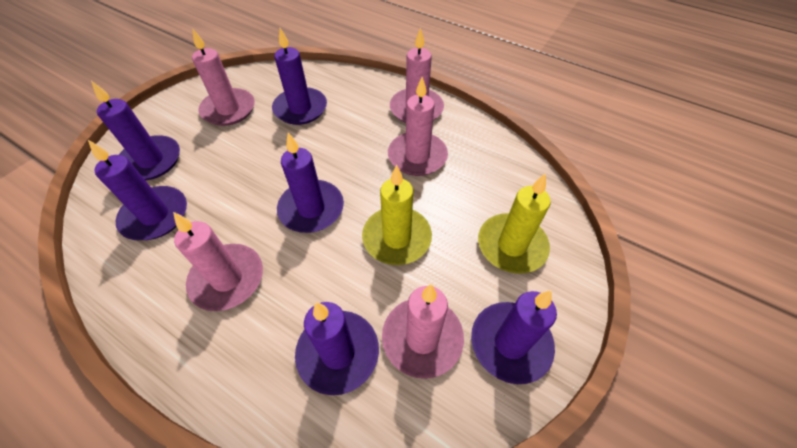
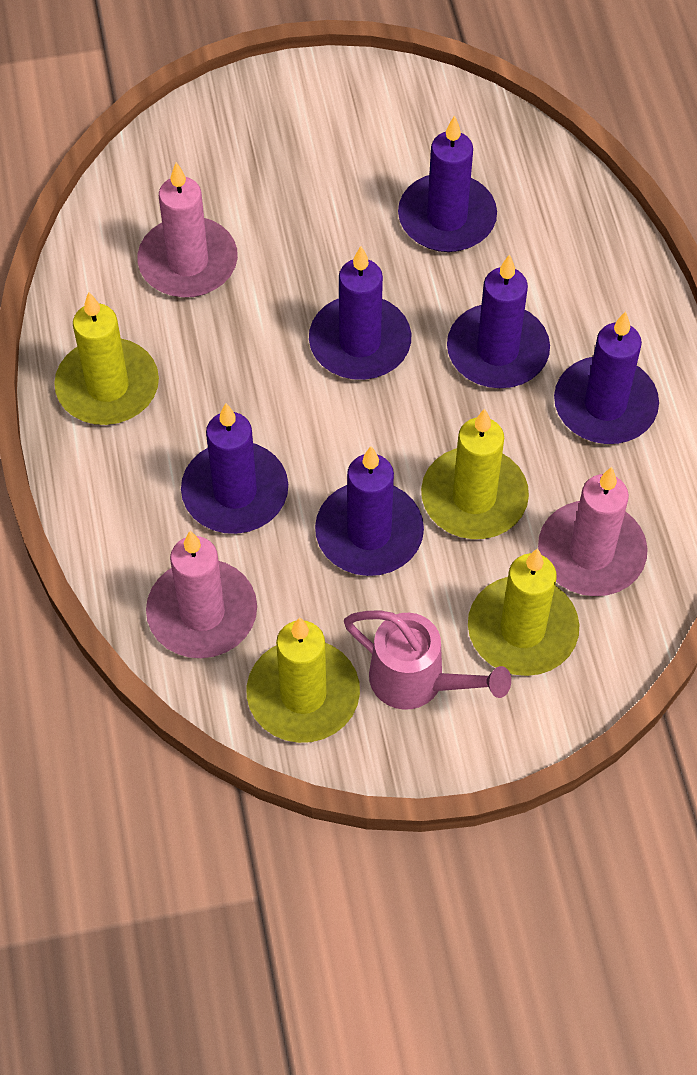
pink candle: [173,212,263,311] [192,28,255,126] [382,284,464,379] [388,77,448,176] [390,27,444,123] = 5 -> [137,162,238,298] [146,531,257,658] [538,467,648,596] = 3
pink watering can: none = 0 -> [344,610,511,710] = 1
yellow candle: [362,165,432,265] [478,173,551,274] = 2 -> [54,292,159,425] [247,617,360,743] [421,409,529,539] [468,548,579,676] = 4

